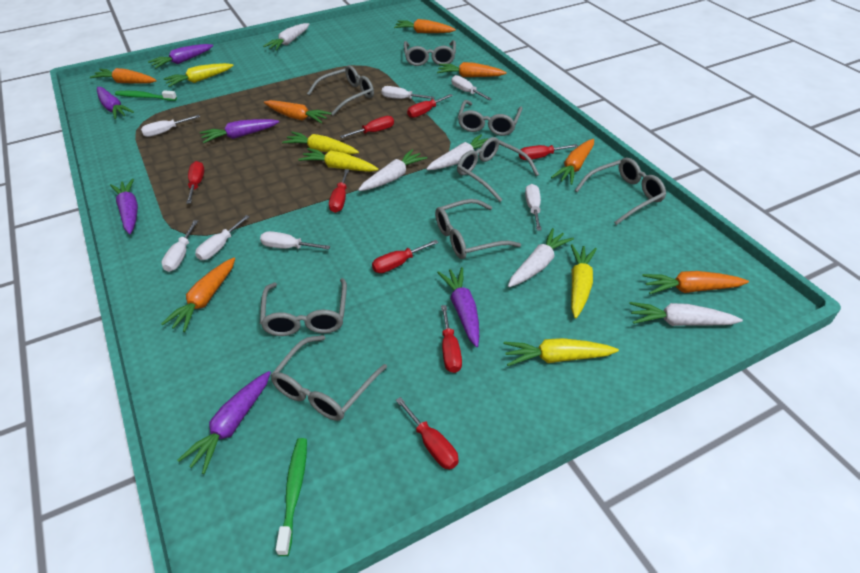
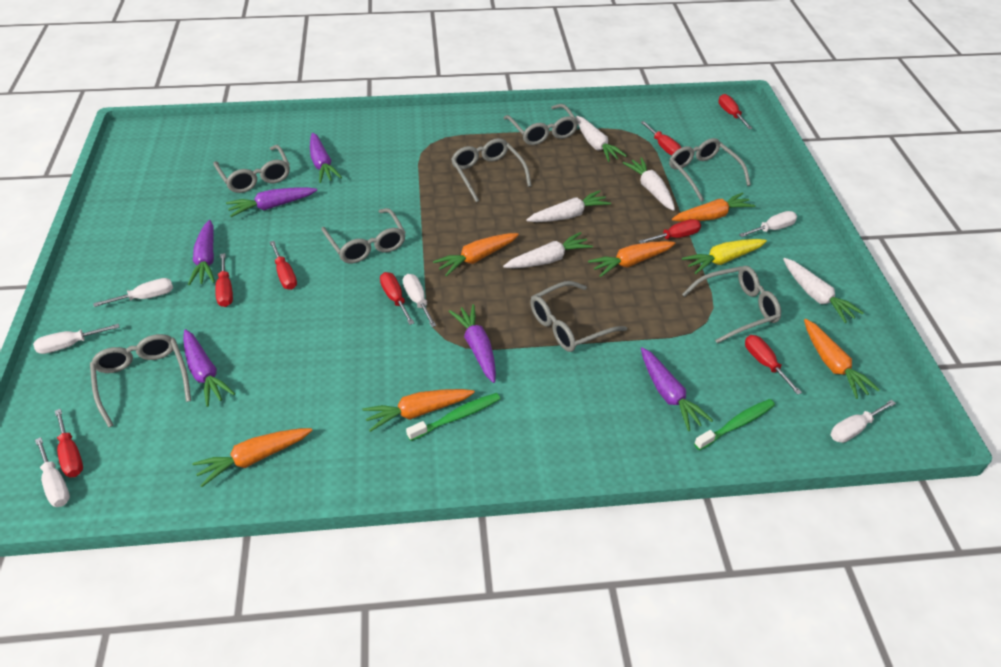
orange carrot: [90,68,157,84] [161,258,235,332] [264,100,331,124] [394,19,456,33] [437,62,507,77] [551,139,594,185] [642,271,749,294] = 7 -> [192,428,312,487] [362,389,475,432] [433,233,519,277] [588,241,676,277] [672,192,755,222] [804,319,880,399] = 6
white screwdriver: [141,115,200,137] [161,220,198,272] [195,215,250,260] [260,231,330,250] [382,86,435,99] [451,75,492,100] [525,184,541,231] = 7 -> [33,324,119,354] [35,437,70,507] [93,278,173,307] [403,274,436,327] [739,211,797,237] [831,400,896,443] = 6
yellow carrot: [164,63,234,87] [282,132,359,155] [298,148,379,172] [503,338,619,366] [571,244,597,319] = 5 -> [682,239,767,274] = 1

